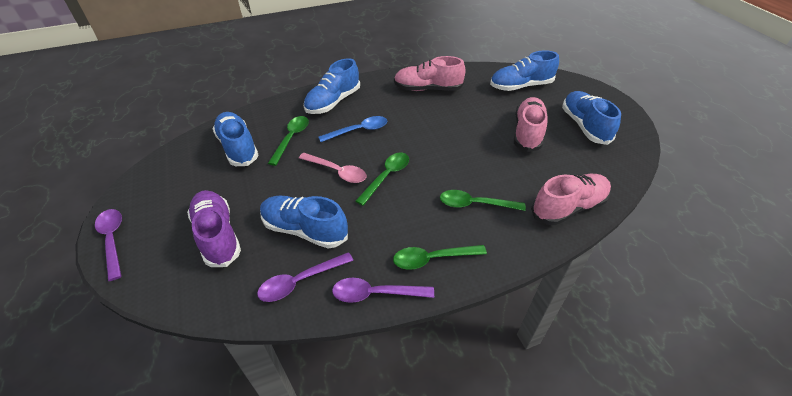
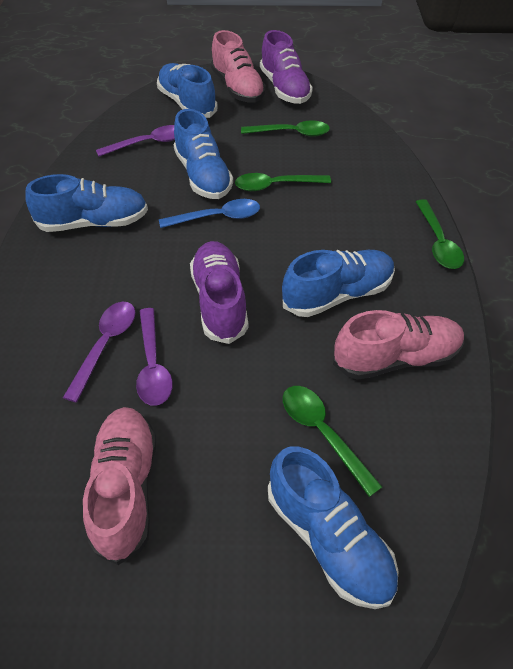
pink spoon: [299,153,366,183] = 1 -> none = 0
purple shoe: [187,190,241,267] = 1 -> [190,241,248,344] [260,30,313,104] = 2

